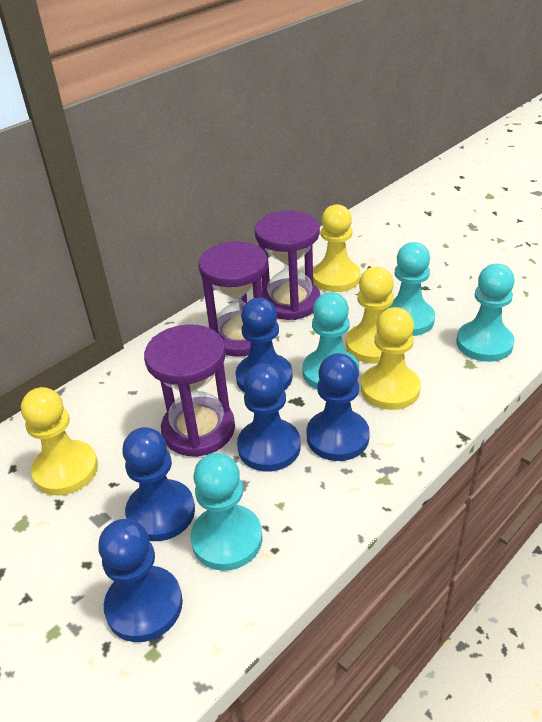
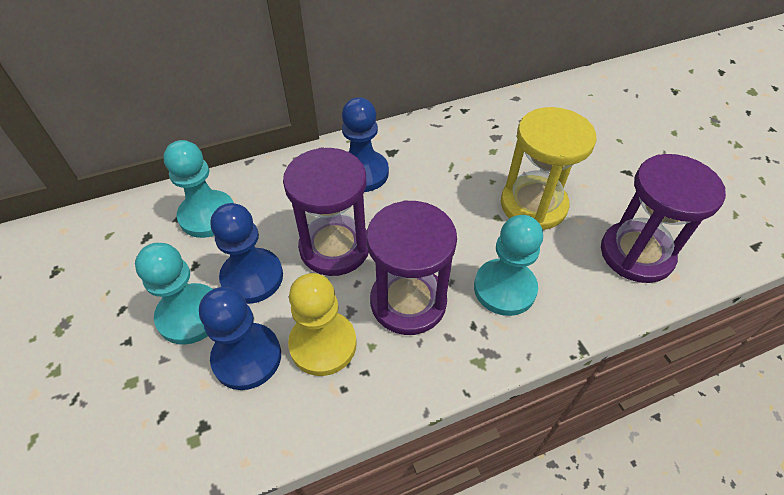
blue pawn: [98,519,183,642] [122,427,195,541] [235,298,293,392] [237,363,301,471] [307,353,370,461] = 5 -> [199,287,281,390] [211,203,283,304] [342,97,389,192] = 3
turquoise pawn: [190,453,263,571] [302,292,359,390] [385,242,435,336] [456,264,515,362] = 4 -> [135,243,213,345] [163,140,234,238] [474,215,543,316] = 3
yellow hourglass: none = 0 -> [501,107,597,230] = 1
yellow pawn: [21,387,98,495] [313,204,361,292] [346,267,394,364] [361,307,421,410] = 4 -> [288,273,357,376] = 1

